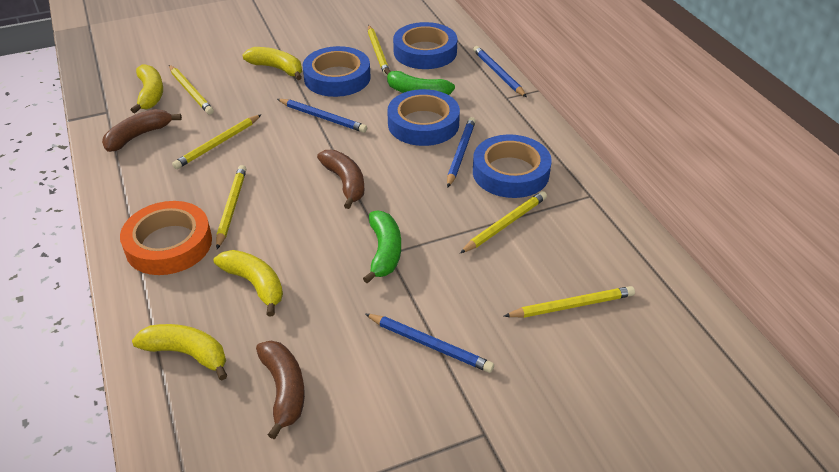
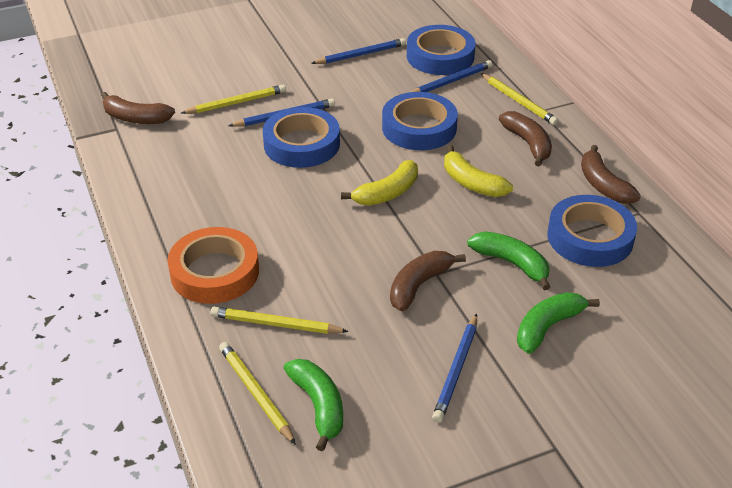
brown banana: [102,109,182,152] [256,341,305,439] [317,150,364,209] = 3 -> [101,92,175,124] [390,251,466,311] [499,111,552,166] [581,145,641,204] = 4
green banana: [363,210,401,284] [384,68,455,95] = 2 -> [284,359,343,451] [467,231,550,290] [517,292,600,354] = 3
yellow banana: [131,64,163,113] [132,324,228,380] [214,250,283,316] [243,47,302,80] = 4 -> [341,160,418,206] [444,145,513,197] = 2
yellow pencil: [169,65,214,115] [172,115,261,169] [216,165,246,249] [368,25,389,76] [460,191,547,253] [504,286,635,318] = 6 -> [181,85,286,114] [210,307,349,334] [219,342,296,445] [481,73,559,125] = 4

